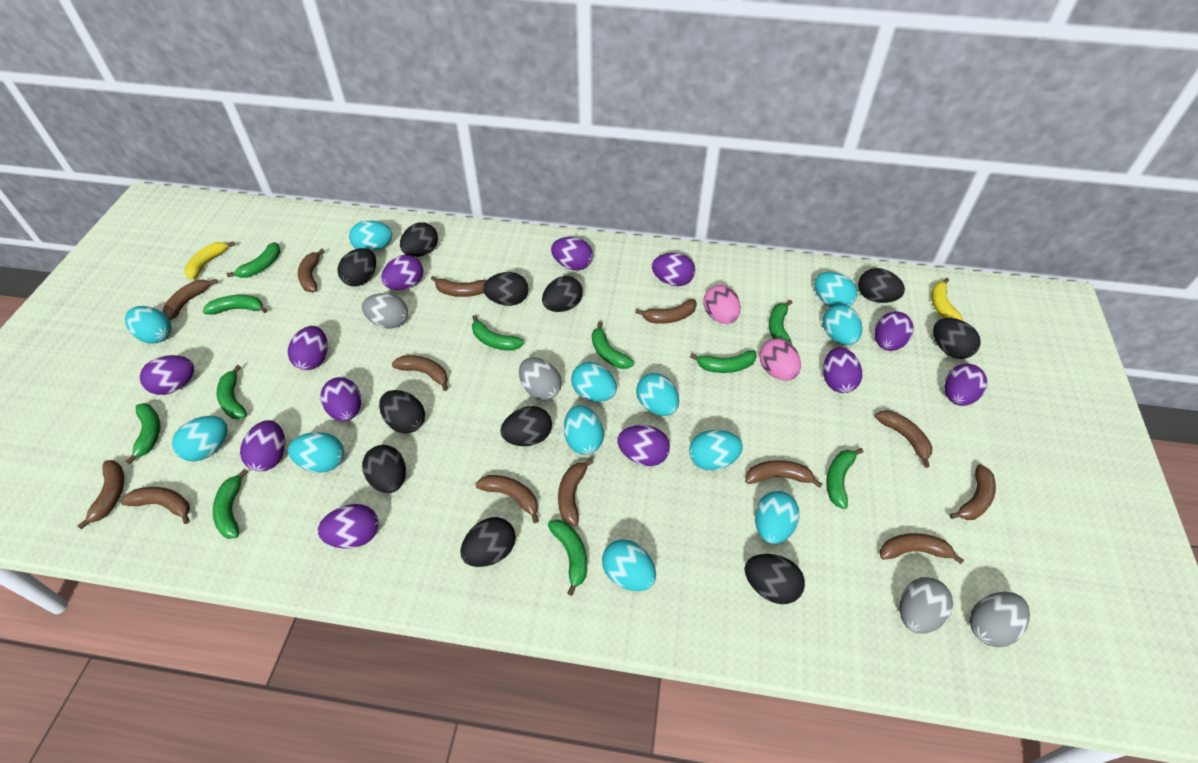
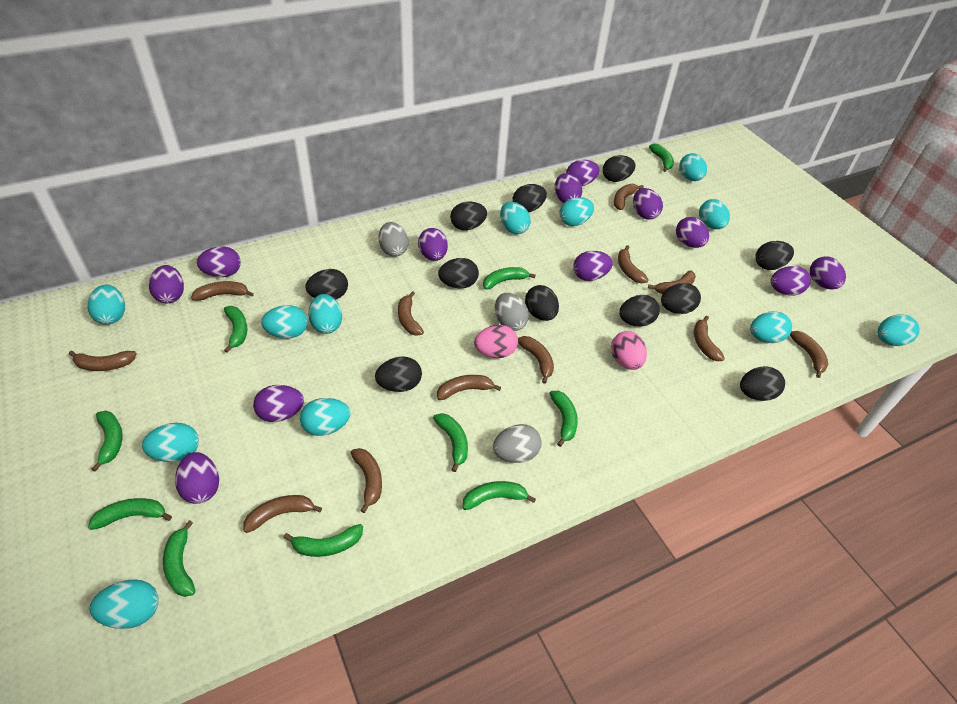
brown banana: [77,460,124,530] [121,487,190,524] [163,279,218,320] [298,249,325,292] [392,355,448,391] [431,276,487,297] [476,475,539,523] [558,458,594,526] [635,299,697,324] [745,460,822,488] [875,410,932,468] [880,533,964,564] [949,464,996,520] = 13 -> [69,351,137,371] [191,281,254,301] [244,495,322,533] [351,448,382,513] [398,291,424,336] [437,375,501,400] [518,336,554,384] [614,184,644,210] [618,245,649,283] [648,270,696,294] [694,316,725,361] [790,331,828,378] = 12
green banana: [126,403,160,464] [202,295,267,315] [213,469,248,539] [217,365,247,419] [227,242,281,278] [472,315,524,351] [548,520,587,596] [592,322,634,369] [690,350,757,373] [769,300,793,344] [826,448,863,509] = 11 -> [88,498,172,530] [91,411,123,472] [163,520,195,597] [224,306,247,353] [283,524,363,557] [433,413,468,472] [463,481,536,510] [483,267,536,290] [549,391,578,447] [649,143,674,172] = 10
grey egg: [362,293,408,328] [519,358,562,400] [899,577,953,633] [970,592,1030,647] = 4 -> [378,222,409,257] [493,424,541,463] [495,293,529,331] = 3
yellow banana: [184,241,235,280] [931,278,963,321] = 2 -> none = 0

